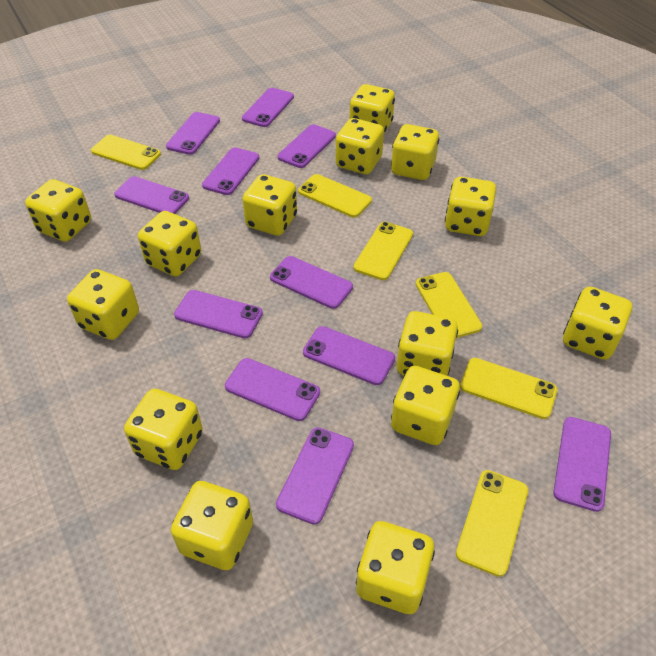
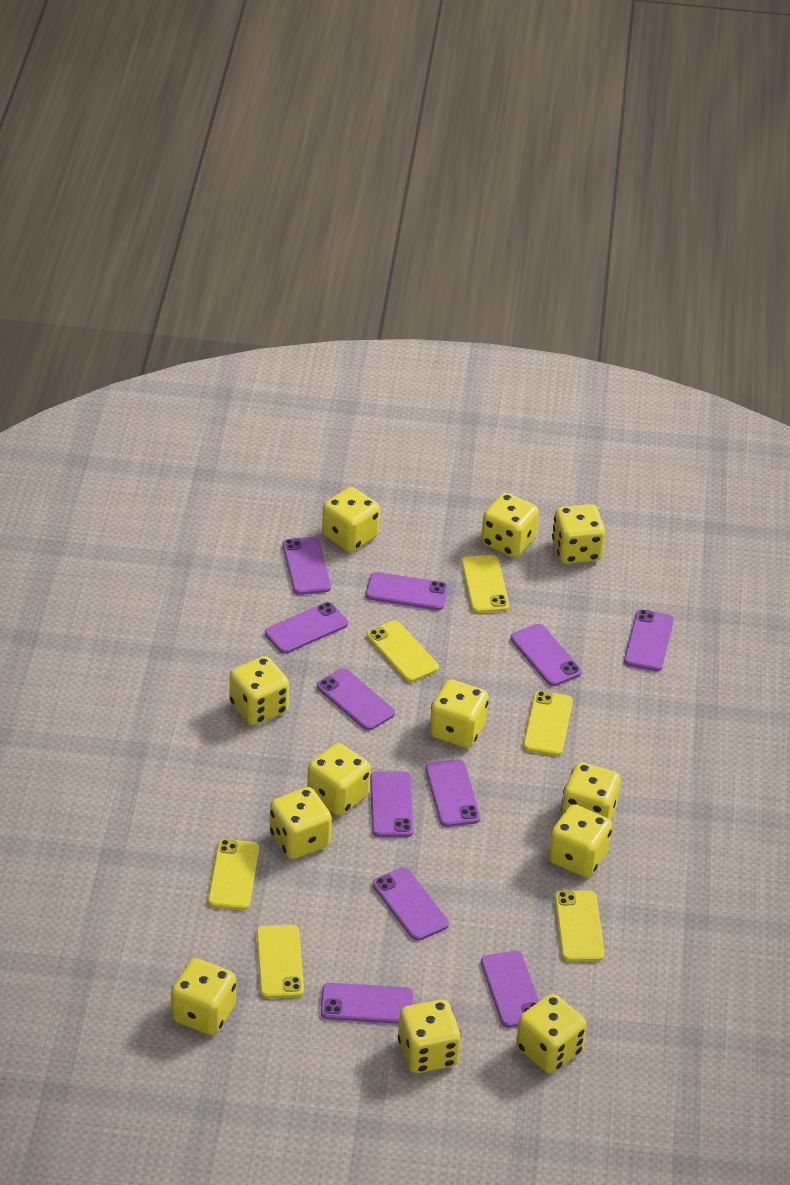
yellow dice: [25,179,91,242] [67,269,139,340] [124,389,203,470] [138,211,201,277] [171,481,253,570] [242,174,297,236] [336,118,384,174] [350,84,395,133] [356,521,435,614] [391,124,439,180] [391,366,460,445] [397,311,458,376] [445,177,496,236] [563,287,632,360] = 14 -> [171,958,236,1035] [229,656,289,725] [270,787,332,859] [307,743,371,816] [322,487,380,552] [398,999,461,1073] [430,679,488,748] [481,493,539,557] [516,994,587,1073] [548,804,612,877] [552,504,605,564] [561,762,621,821] = 12

